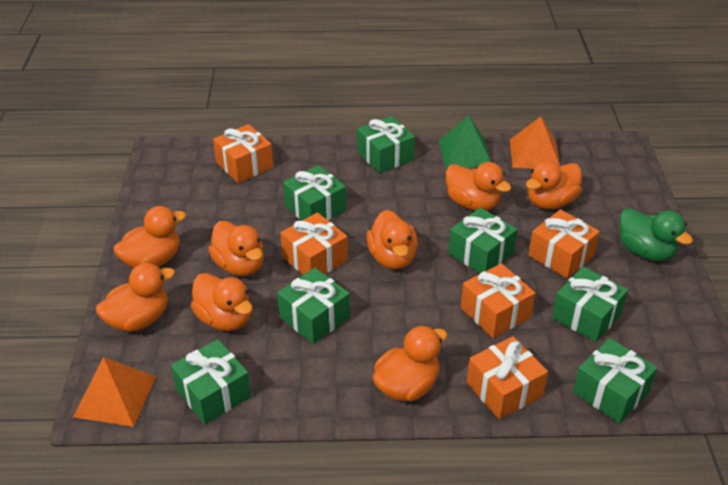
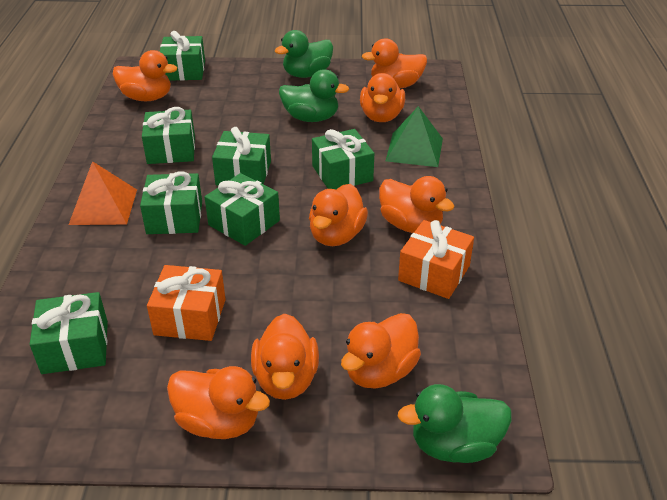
green duck: [619,208,693,261] = 1 -> [275,30,333,78] [279,69,349,122] [397,384,512,463] = 3
orange gift: [213,124,273,183] [280,212,348,275] [461,263,535,338] [467,336,548,419] [528,209,600,278] = 5 -> [147,265,226,341] [398,220,474,299] = 2
orange pyramid: [73,357,156,427] [510,116,560,168] = 2 -> [68,161,137,225] = 1

